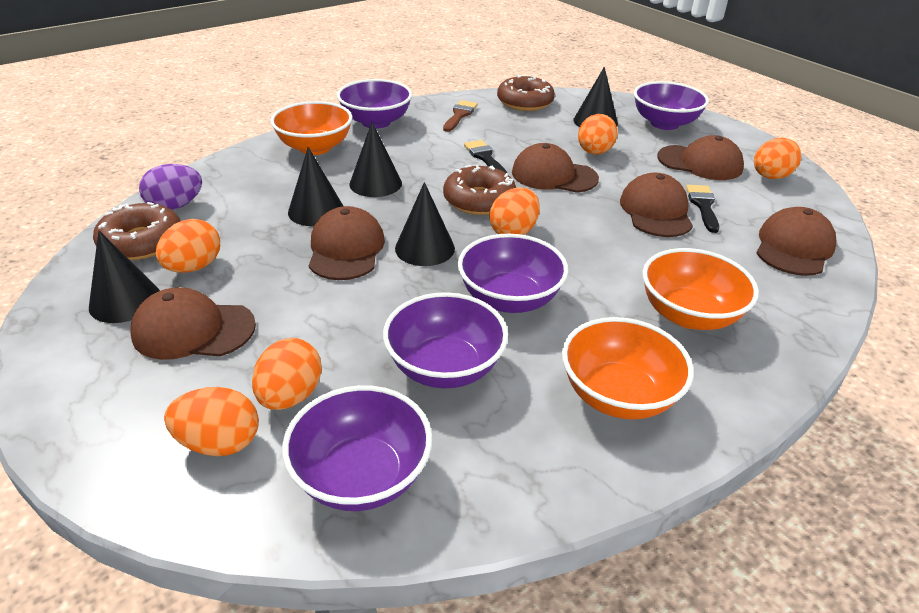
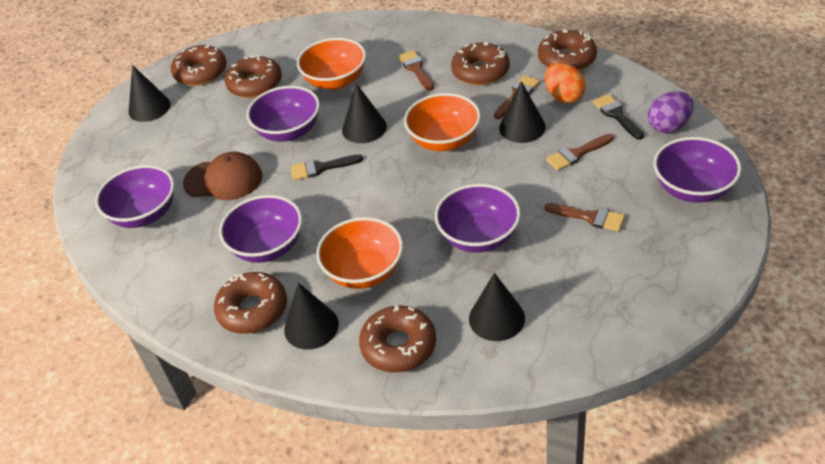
brown brush: [443,100,478,132] = 1 -> [398,50,434,91] [494,75,540,119] [544,203,625,231] [546,134,613,171] = 4
brown cap: [130,287,256,360] [309,206,385,280] [512,143,599,193] [620,173,693,237] [657,135,744,180] [756,207,836,276] = 6 -> [183,152,262,200] = 1
brown donut: [93,202,181,260] [443,165,516,215] [497,75,555,111] = 3 -> [171,44,227,86] [214,272,287,334] [225,54,282,98] [359,305,436,373] [451,42,510,86] [538,29,597,70] = 6
orange egg: [156,219,220,273] [164,387,259,456] [252,338,322,410] [489,187,540,235] [578,114,618,155] [754,138,802,179] = 6 -> [545,63,586,103] = 1

